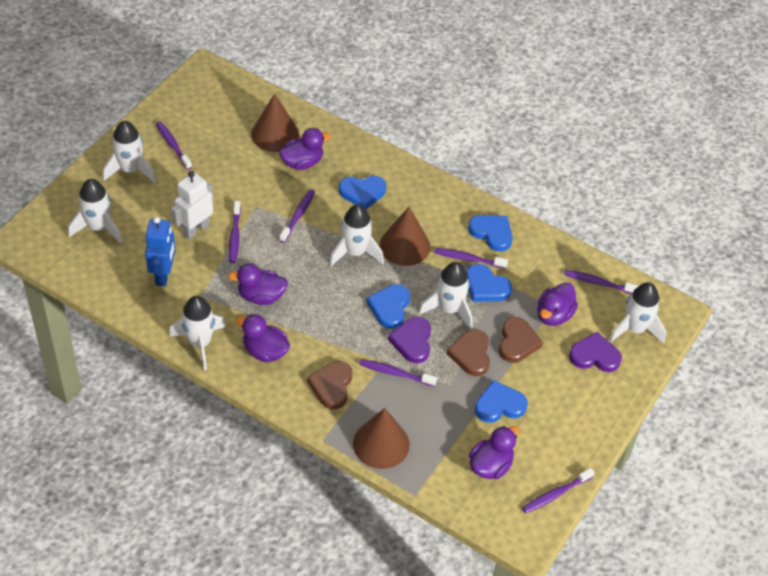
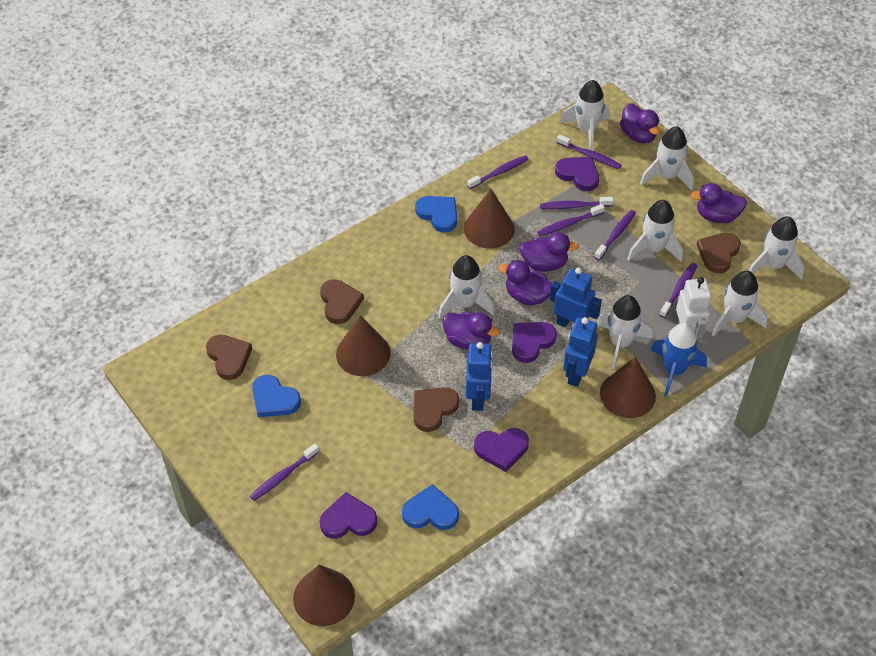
blue heart: [339,176,386,209] [367,284,410,329] [466,264,512,302] [468,215,512,252] [475,380,528,423] = 5 -> [252,375,301,417] [402,484,459,530] [415,196,457,233] = 3
blue robot: [145,217,176,286] = 1 -> [466,342,493,411] [550,268,602,327] [563,317,598,387] = 3
blue rocket: none = 0 -> [650,323,707,397] = 1
brown cone: [251,94,299,152] [353,408,410,469] [380,207,430,266] = 3 -> [293,565,355,626] [336,315,391,376] [464,189,515,249] [600,357,656,418] = 4
brown heart: [307,361,352,409] [446,329,490,376] [499,317,543,363] = 3 -> [206,335,252,380] [320,279,364,324] [414,387,459,432] [696,232,741,273] = 4
purple heart: [388,317,431,363] [569,332,622,372] = 2 -> [320,492,377,539] [474,428,529,472] [512,322,557,363] [555,157,599,191] = 4
white rocket: [68,179,122,243] [103,121,156,183] [169,296,226,370] [329,204,384,267] [418,262,473,330] [609,282,666,344] = 6 -> [438,255,495,319] [560,80,610,151] [597,295,652,369] [627,200,683,262] [640,126,694,191] [712,271,768,337] [749,216,804,280] = 7

